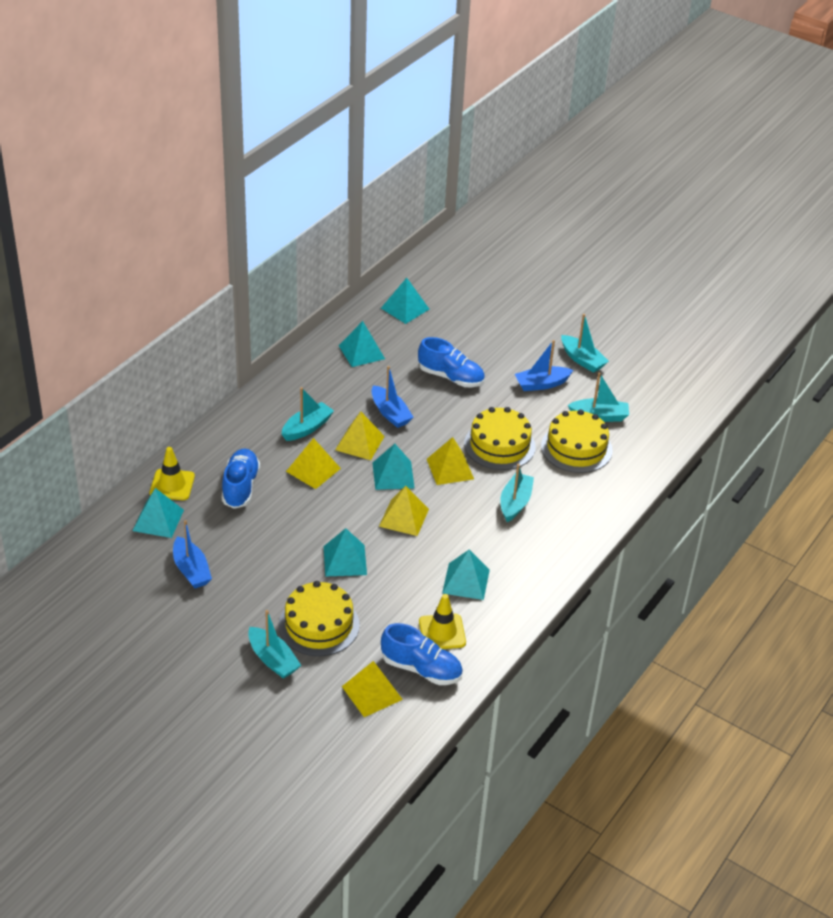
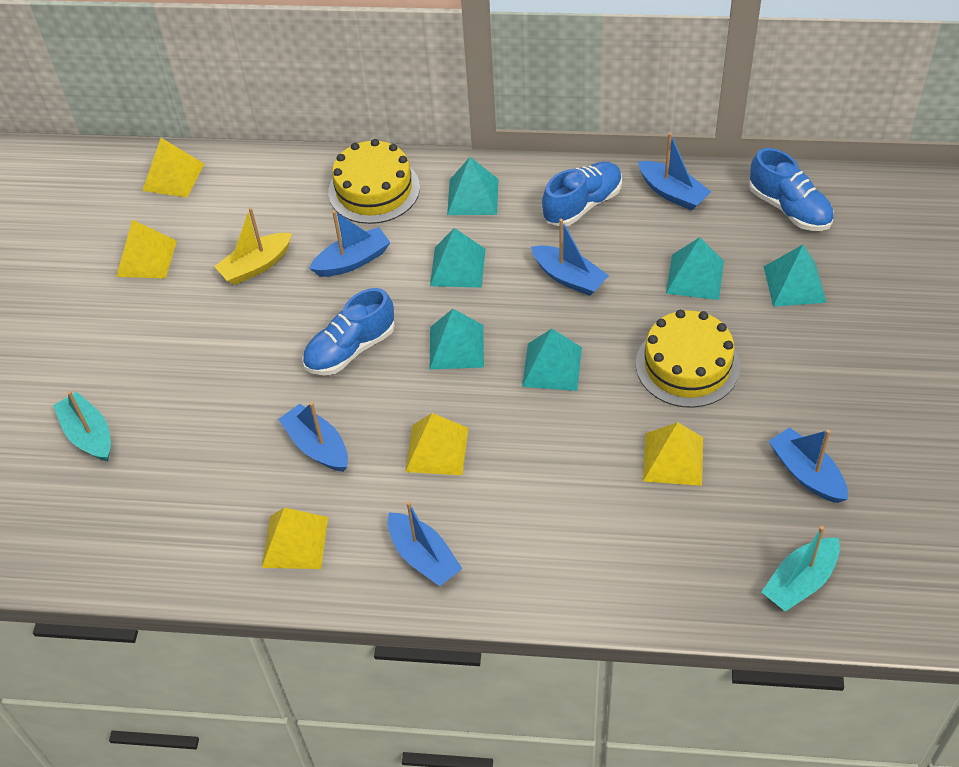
blue boat: [173,520,212,588] [372,366,414,428] [515,340,573,391] = 3 -> [279,402,348,472] [309,210,391,277] [388,501,462,586] [531,219,609,296] [638,133,711,210] [768,427,848,503] = 6
turquoise boat: [248,610,301,679] [281,387,334,441] [500,464,534,522] [561,314,609,373] [568,372,629,422] = 5 -> [53,391,111,462] [762,526,840,612] = 2
yellow boat: none = 0 -> [214,207,292,285] = 1
yellow cake: [279,581,360,656] [464,407,536,470] [541,409,612,473] = 3 -> [328,139,420,224] [636,310,740,408] = 2
yellow traffic cone: [150,447,195,500] [419,594,466,649] = 2 -> none = 0

